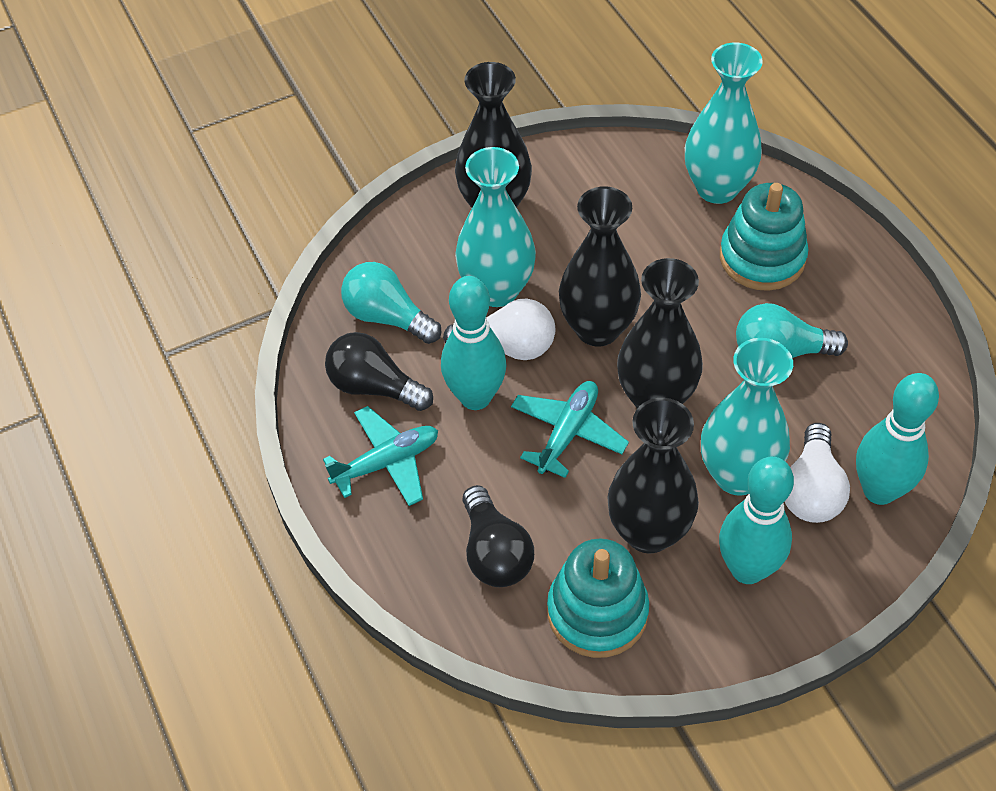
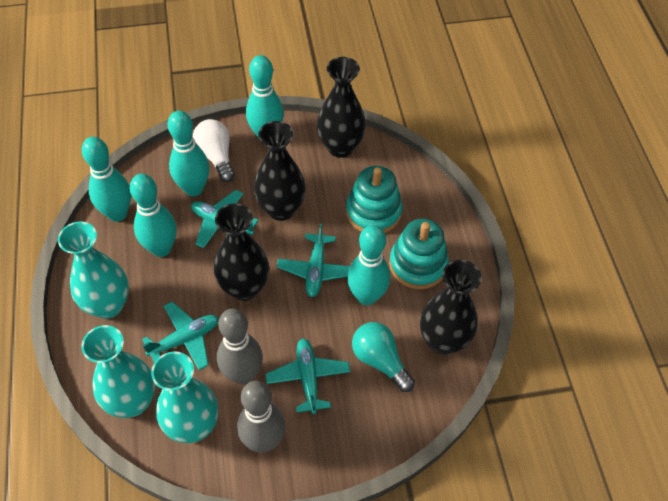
black light bulb: [325,332,433,411] [462,485,534,587] = 2 -> none = 0
grey bowling pin: none = 0 -> [217,308,263,384] [237,381,285,452] = 2
turquoise bowling pin: [441,276,507,410] [719,456,794,584] [856,373,939,505] = 3 -> [82,137,131,222] [130,174,177,257] [168,111,210,196] [246,55,284,140] [347,225,390,305] = 5
turquoise light bulb: [341,262,441,344] [736,303,848,358] = 2 -> [352,322,415,392] = 1
turquoise plane: [323,406,438,506] [511,381,629,478] = 2 -> [142,302,219,370] [191,190,258,248] [266,338,350,414] [277,223,350,297] = 4
white light bulb: [443,299,555,360] [785,423,850,523] = 2 -> [193,119,235,182] = 1

